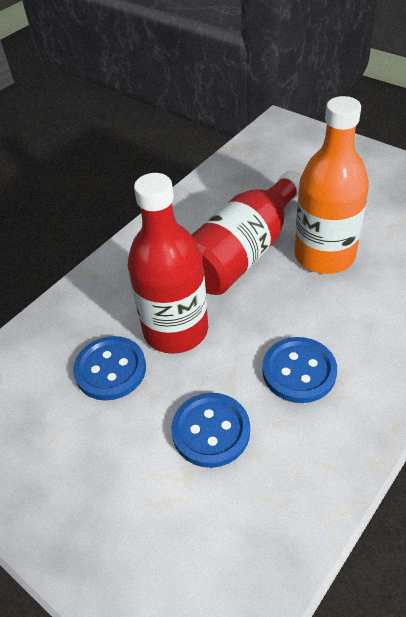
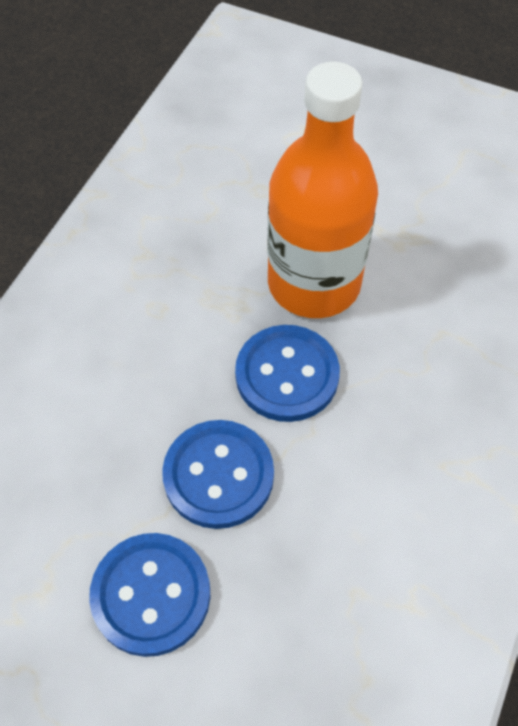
red bottle: [128,173,208,354] [191,170,301,295] = 2 -> none = 0

